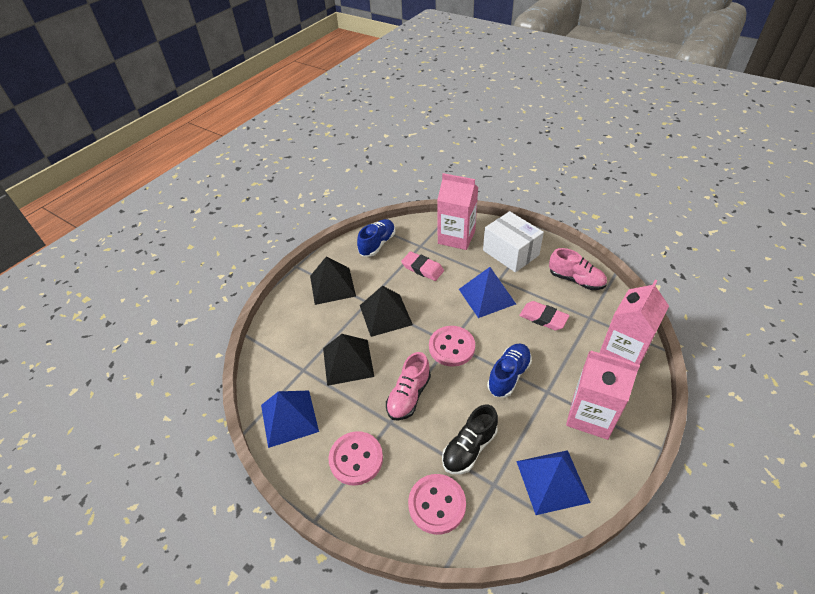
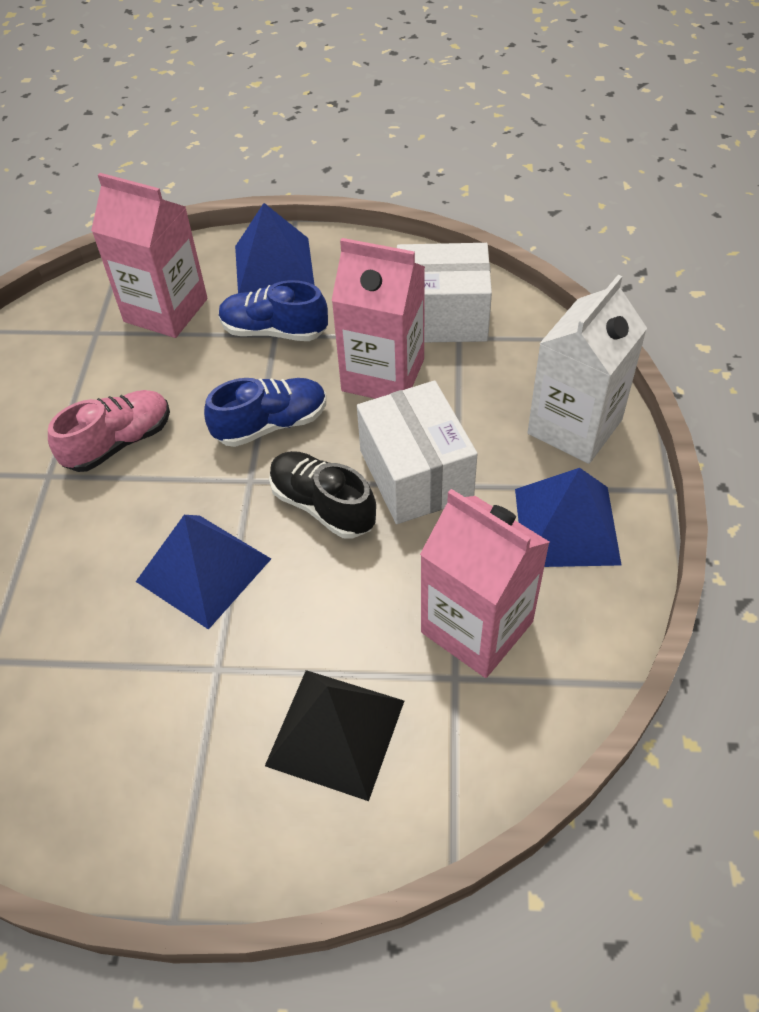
black pyramid: [310,257,356,305] [323,334,374,386] [360,286,413,337] = 3 -> [265,670,404,801] = 1
pink button: [329,431,383,486] [408,474,466,535] [429,326,475,367] = 3 -> none = 0
pink eraser: [401,251,444,281] [519,301,570,331] = 2 -> none = 0
pink shoe: [386,352,431,421] [549,248,607,290] = 2 -> [48,390,170,472] = 1
white box: [483,211,544,272] = 1 -> [357,380,477,524] [397,243,492,342] = 2
white carton: none = 0 -> [528,275,647,464] = 1

